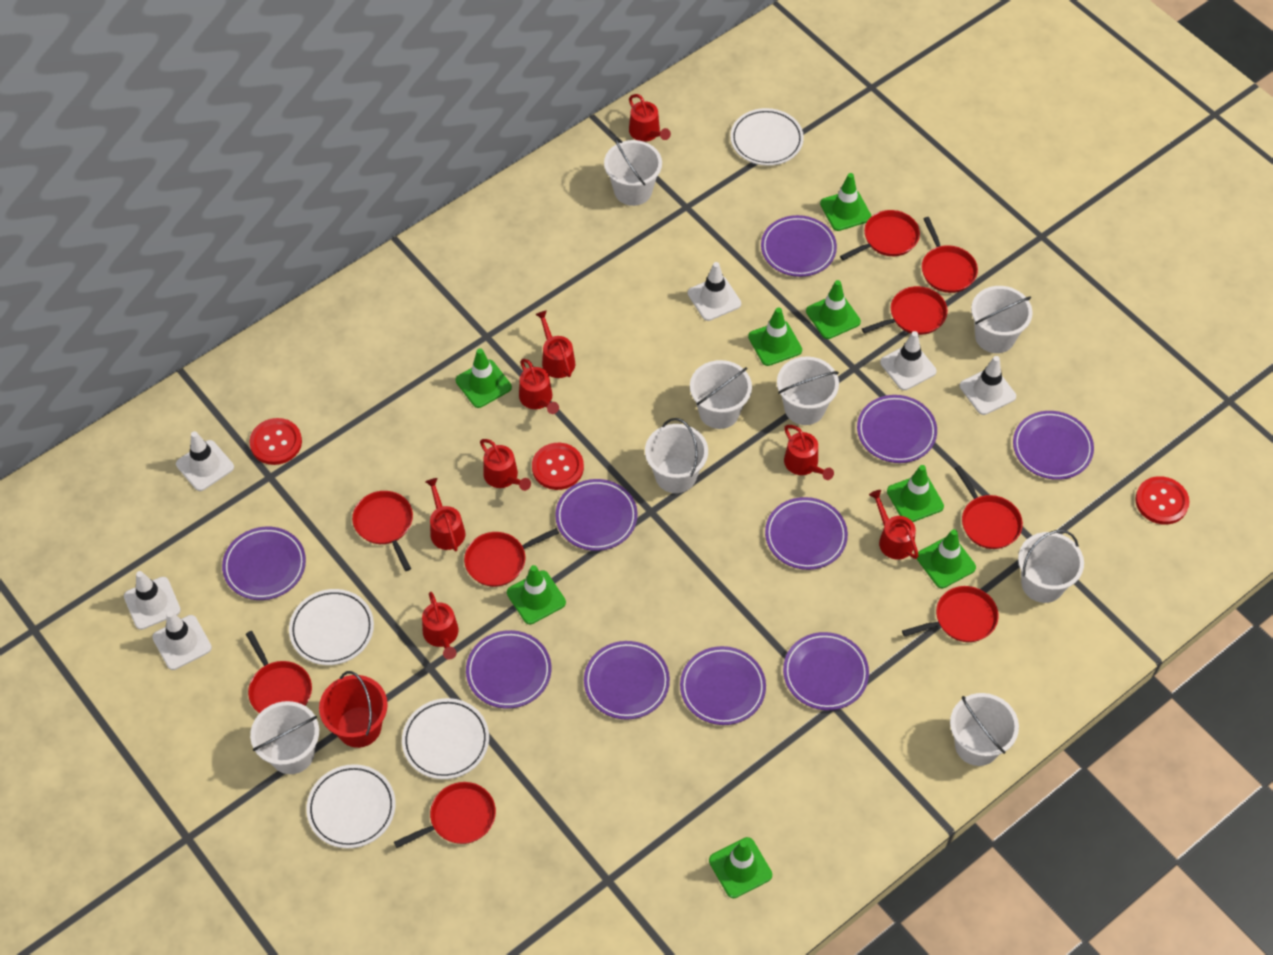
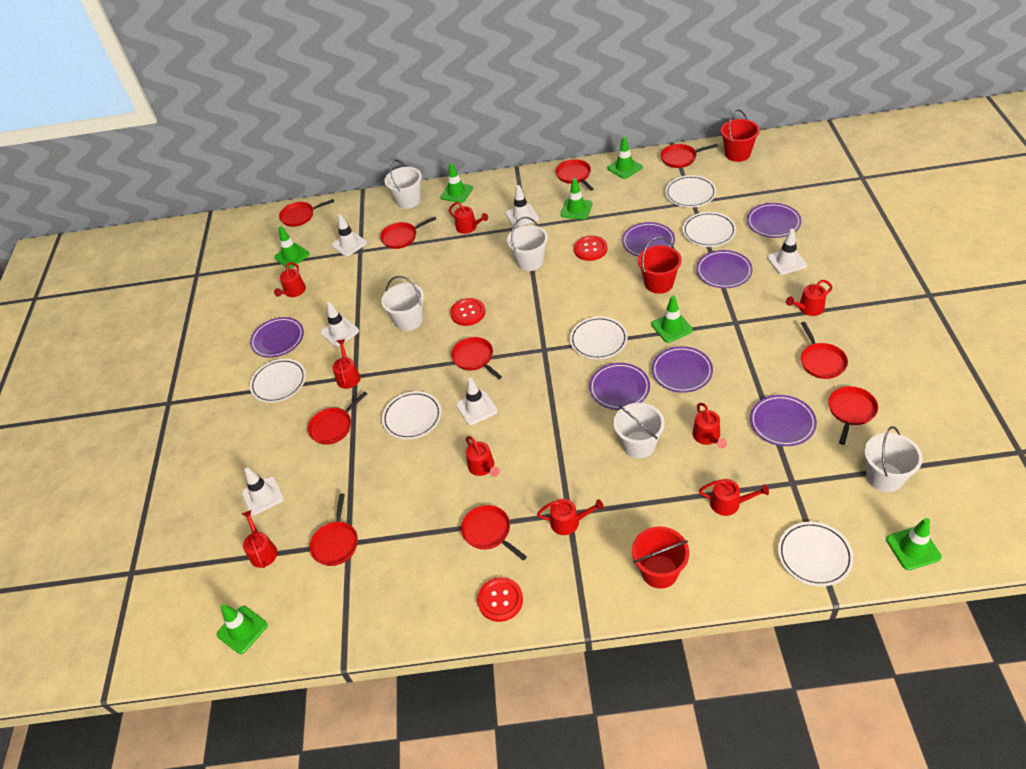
green traffic cone: [456,348,512,408] [507,565,566,624] [709,837,772,898] [748,307,802,366] [806,280,861,339] [820,173,871,231] [887,465,944,522] [917,529,976,588] = 8 -> [217,604,268,654] [274,226,310,268] [440,162,473,203] [561,178,592,220] [607,136,642,179] [651,295,693,343] [886,518,942,570] = 7
purple plate: [222,527,306,600] [466,630,551,709] [555,479,638,551] [584,641,670,720] [680,646,766,725] [761,215,837,277] [765,497,848,570] [783,632,869,710] [857,395,937,463] [1013,411,1094,480] = 10 -> [250,317,304,358] [589,363,650,410] [622,222,675,257] [652,346,713,393] [696,250,753,288] [747,203,802,238] [750,395,817,446] = 7
red bucket: [319,671,388,748] = 1 -> [632,526,689,589] [638,237,682,294] [721,109,760,162] = 3
red pan: [246,631,312,713] [352,491,413,571] [394,782,496,848] [464,528,559,587] [840,210,920,260] [862,286,948,335] [902,586,999,642] [922,217,978,293] [954,466,1023,549] = 9 -> [279,199,334,227] [308,391,367,445] [309,493,358,566] [380,217,436,249] [451,337,502,379] [461,505,527,561] [556,159,593,191] [661,144,718,168] [801,322,848,379] [828,386,878,445] = 10
red watering can: [422,592,459,660] [425,478,465,551] [480,439,531,491] [519,359,559,414] [535,310,575,378] [629,94,671,142] [784,425,834,480] [869,490,919,560] = 8 -> [242,510,278,568] [274,262,306,297] [333,339,361,389] [449,202,488,234] [466,436,500,477] [537,499,604,535] [693,403,727,449] [699,479,769,516] [786,280,833,316] = 9
white bucket: [250,701,319,774] [604,138,662,206] [645,418,708,493] [690,360,752,429] [777,356,839,425] [950,693,1019,766] [971,286,1033,353] [1018,530,1084,603] = 8 -> [381,276,424,331] [385,160,422,209] [507,217,548,271] [613,403,665,459] [864,426,923,492] = 5
white plate: [289,589,374,665] [306,764,396,849] [402,698,489,779] [730,108,804,166] = 4 -> [250,359,306,403] [382,391,441,439] [570,316,628,359] [665,175,716,208] [683,212,736,247] [778,522,854,587] = 6

